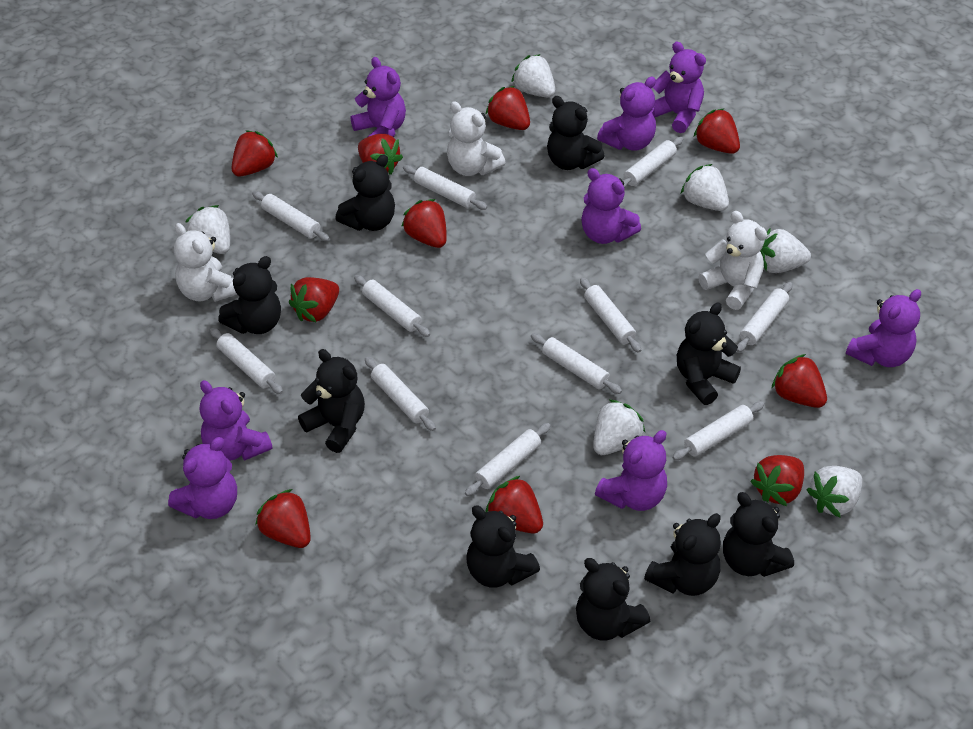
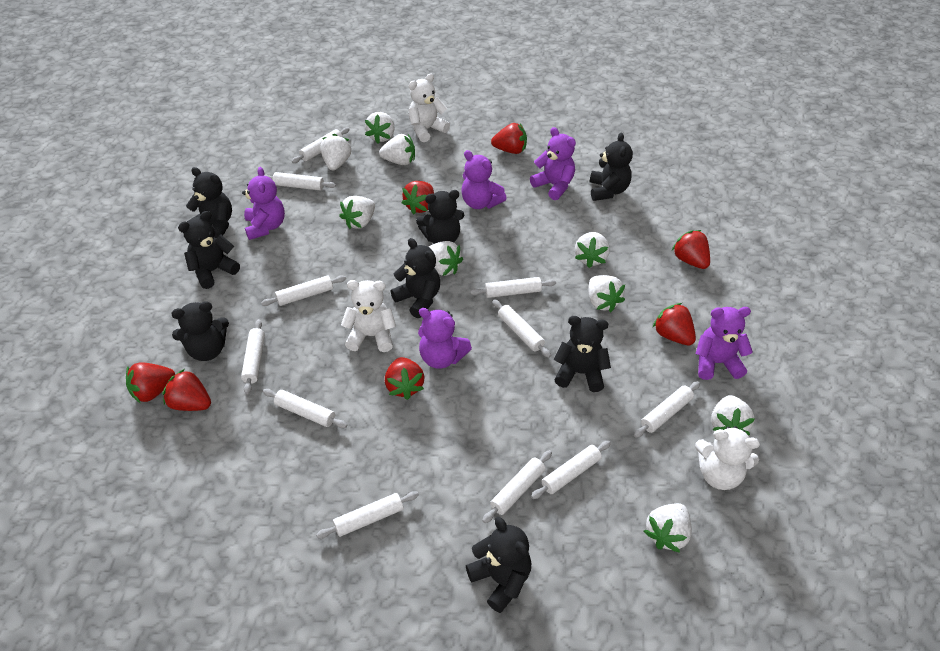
black teddy bear: [218,256,281,334] [298,349,365,453] [335,154,395,231] [466,505,540,588] [547,96,604,170] [576,558,650,641] [644,513,721,596] [677,302,741,405] [723,492,794,577] = 9 -> [171,301,229,361] [178,211,240,289] [186,167,232,239] [390,238,440,318] [416,190,464,244] [466,517,531,613] [554,316,611,392] [590,133,633,201] = 8
purple teddy bear: [168,437,237,519] [200,380,273,461] [350,57,406,137] [581,168,641,244] [595,430,667,511] [597,77,656,151] [652,42,706,133] [846,289,921,367] = 8 -> [242,167,285,240] [418,308,472,369] [461,150,507,209] [530,127,576,200] [695,307,753,380] = 5
red strawberry: [231,130,278,177] [255,489,311,548] [289,277,339,322] [358,134,403,175] [401,199,447,248] [485,86,530,130] [485,476,543,533] [694,108,740,154] [750,455,804,506] [771,354,827,408] = 10 -> [126,362,175,403] [163,369,211,411] [385,357,424,400] [402,181,434,214] [491,123,527,154] [653,303,696,346] [672,230,710,269] = 7
white strawberry: [185,205,230,254] [511,54,555,98] [593,399,646,455] [681,164,729,211] [760,228,811,273] [806,466,862,518] = 6 -> [320,134,351,170] [339,196,375,229] [365,112,395,143] [379,134,415,165] [429,241,463,276] [575,232,610,268] [588,275,625,312] [644,503,692,553] [711,395,755,435] = 9

